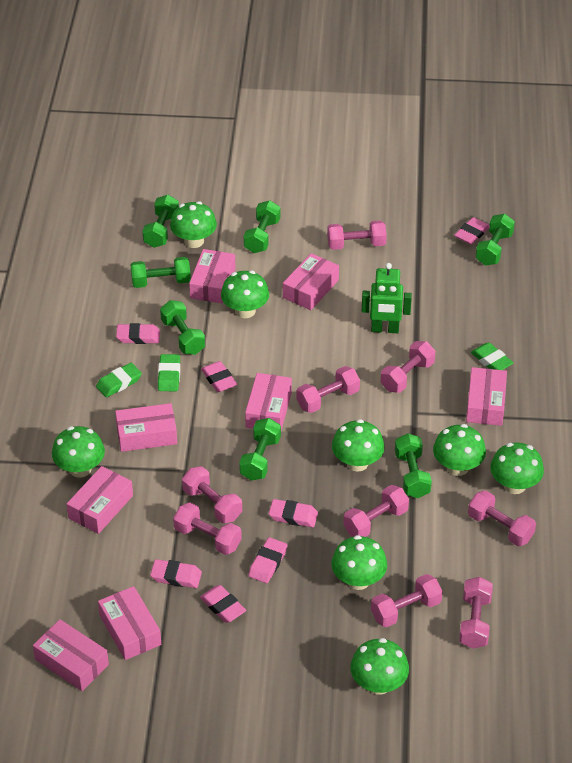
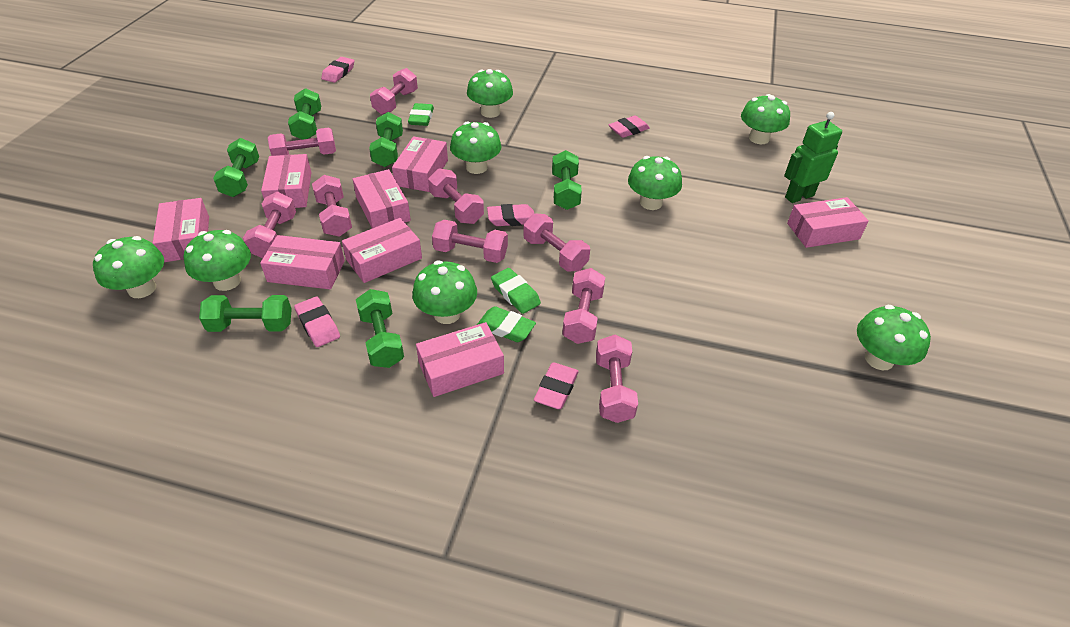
green dumbbell: [130,257,191,288] [142,195,179,248] [160,300,205,355] [239,418,281,481] [244,200,280,253] [395,433,432,498] [475,214,515,266] = 7 -> [199,295,292,332] [213,138,259,197] [288,88,321,140] [356,289,404,368] [369,112,403,167] [552,150,582,210] = 6
pink eraser: [116,323,160,344] [150,559,202,588] [200,585,246,623] [201,361,237,392] [248,537,287,583] [269,499,318,527] [454,217,489,244] = 7 -> [294,296,340,347] [321,57,354,83] [487,204,534,226] [534,362,579,409] [608,115,650,138] = 5

